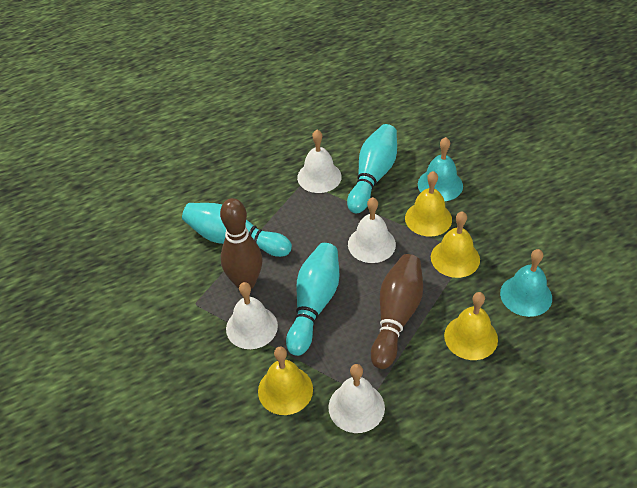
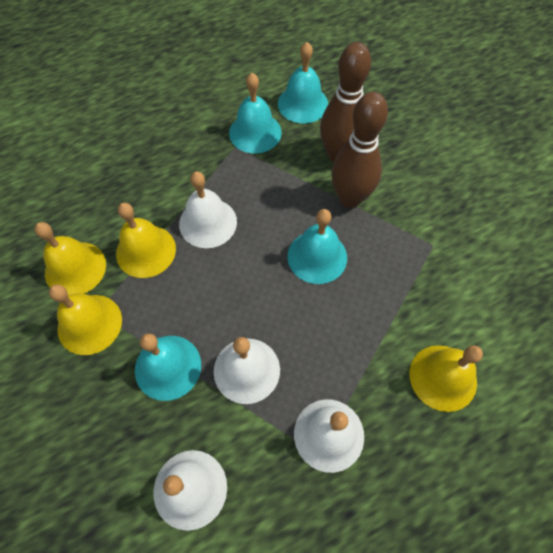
turquoise bell: [418,137,463,201] [500,249,552,317] = 2 -> [135,333,201,401] [229,73,282,154] [278,42,328,124] [287,209,347,284] = 4
turquoise bowling pin: [182,203,292,257] [286,243,339,356] [347,124,397,213] = 3 -> none = 0

